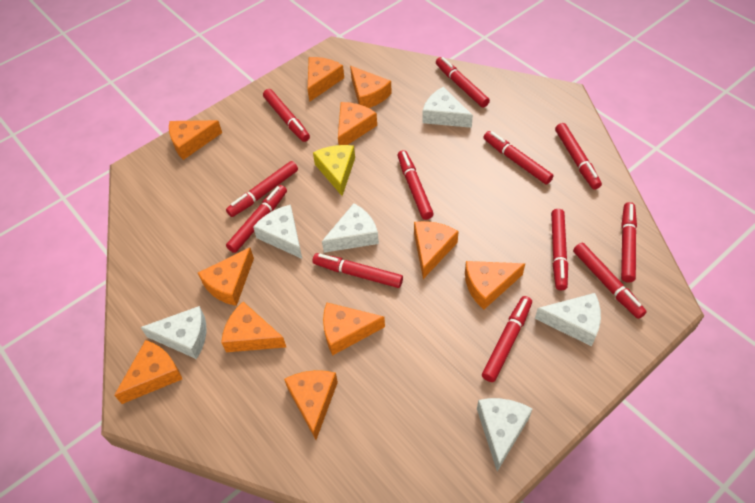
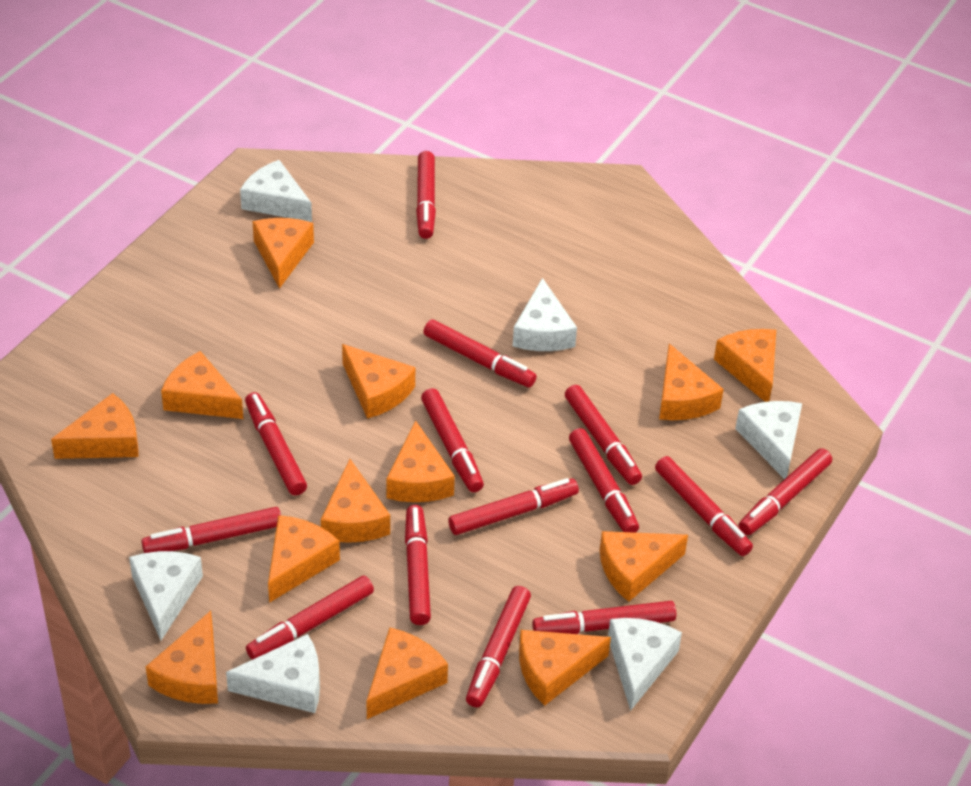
orange cheese: [114,340,182,404] [169,120,222,160] [198,247,254,306] [221,302,286,352] [284,370,338,440] [308,57,344,101] [323,302,385,356] [338,102,377,145] [350,66,392,108] [414,221,459,279] [465,261,525,310] = 11 -> [51,393,139,459] [146,611,218,704] [161,351,243,419] [252,218,314,289] [268,515,340,603] [321,459,390,543] [342,344,415,419] [367,628,448,719] [386,421,455,502] [519,630,611,706] [599,531,688,602] [659,344,724,420] [714,329,776,402] = 13
red marker: [226,161,298,217] [226,185,287,253] [263,89,310,142] [313,253,403,288] [397,150,434,220] [436,57,490,108] [482,296,532,382] [484,131,554,184] [551,209,568,290] [555,123,602,190] [573,243,647,319] [621,202,637,283] = 12 -> [141,507,281,553] [245,392,307,495] [246,575,374,660] [405,505,431,625] [416,151,436,239] [421,388,484,492] [423,319,537,387] [448,478,579,535] [466,586,531,708] [532,601,676,634] [565,385,642,485] [569,428,639,533] [655,456,753,556] [739,448,832,535] = 14
yellow cheese: [313,145,355,196] = 1 -> none = 0

